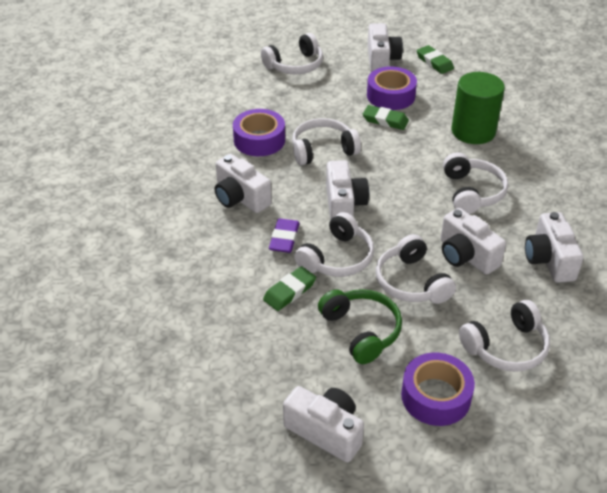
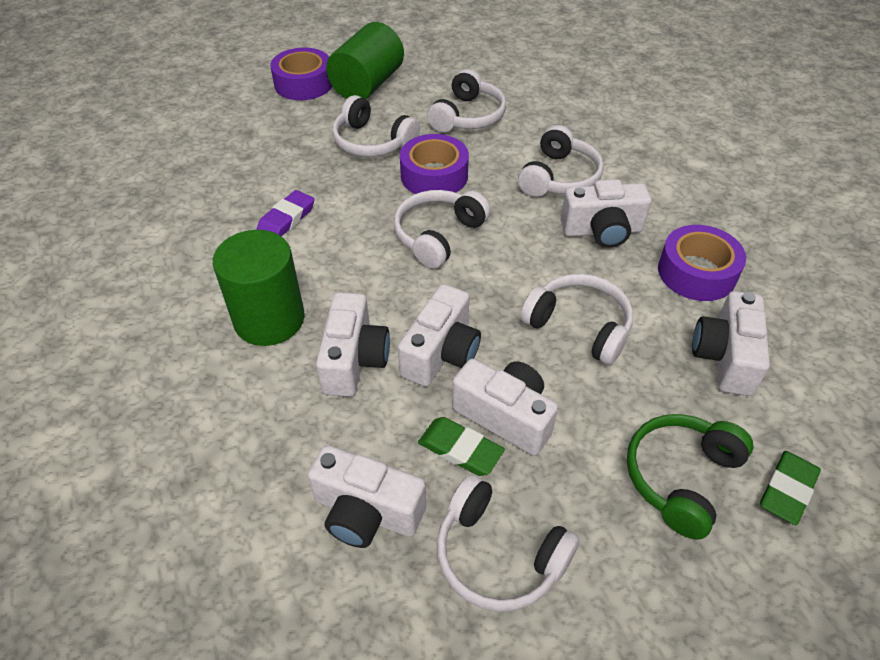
green cylinder: [452,72,505,144] = 1 -> [213,230,305,346] [326,22,404,99] = 2
green eraser: [263,266,316,311] [363,105,409,130] [417,45,454,74] = 3 -> [418,417,505,476] [760,451,821,525] = 2

